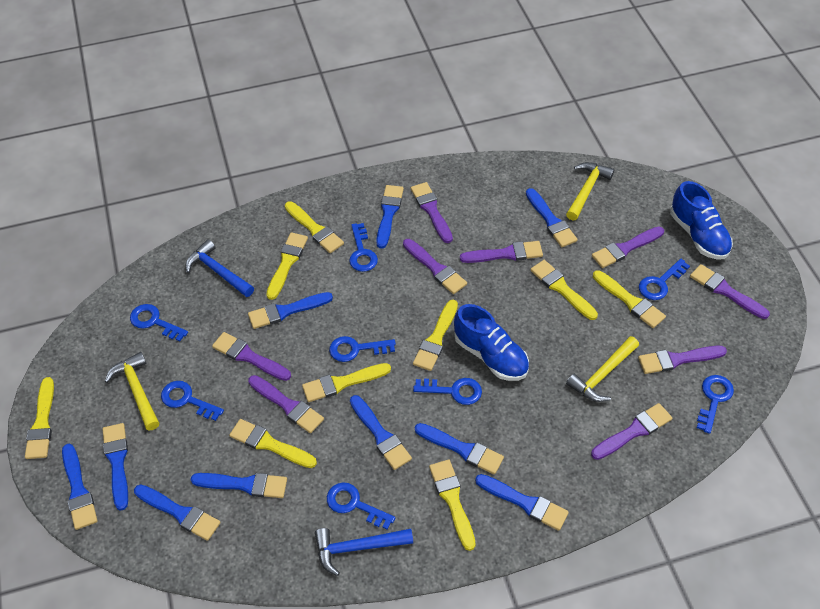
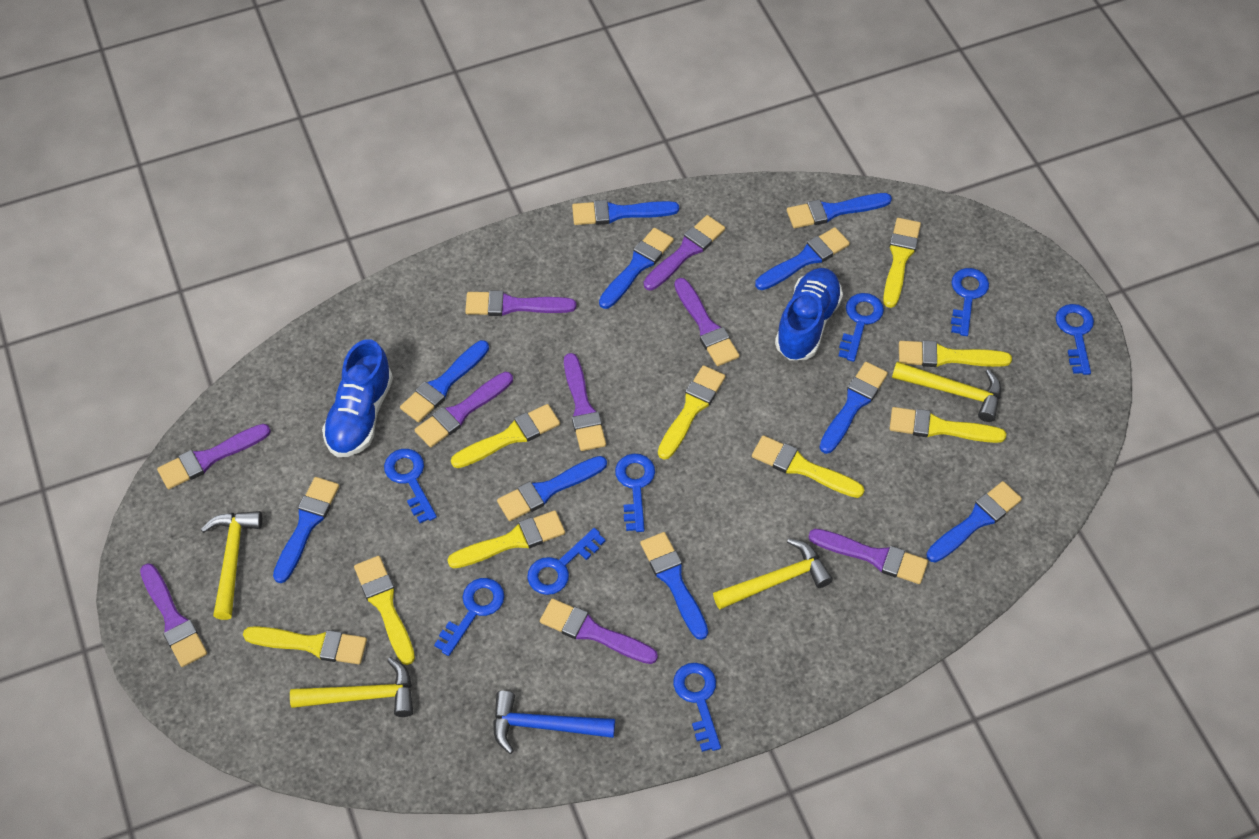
blue hammer: [186,239,254,297] [315,528,413,576] = 2 -> [493,691,615,754] = 1
yellow hammer: [105,352,159,430] [566,162,614,220] [566,336,639,402] = 3 -> [201,511,262,620] [290,657,413,717] [713,538,833,609] [892,362,1001,422] = 4

